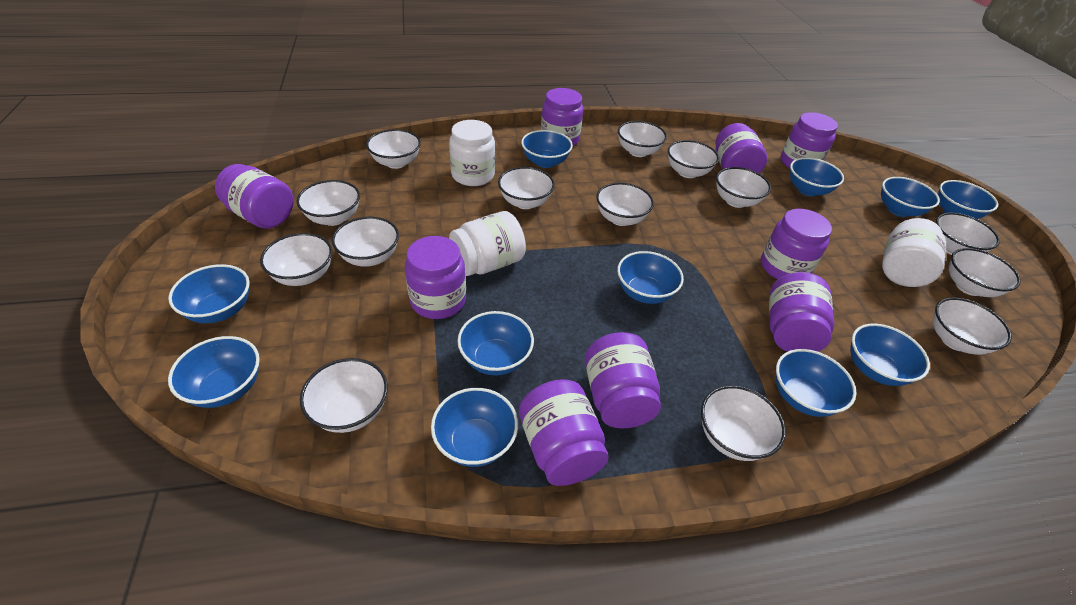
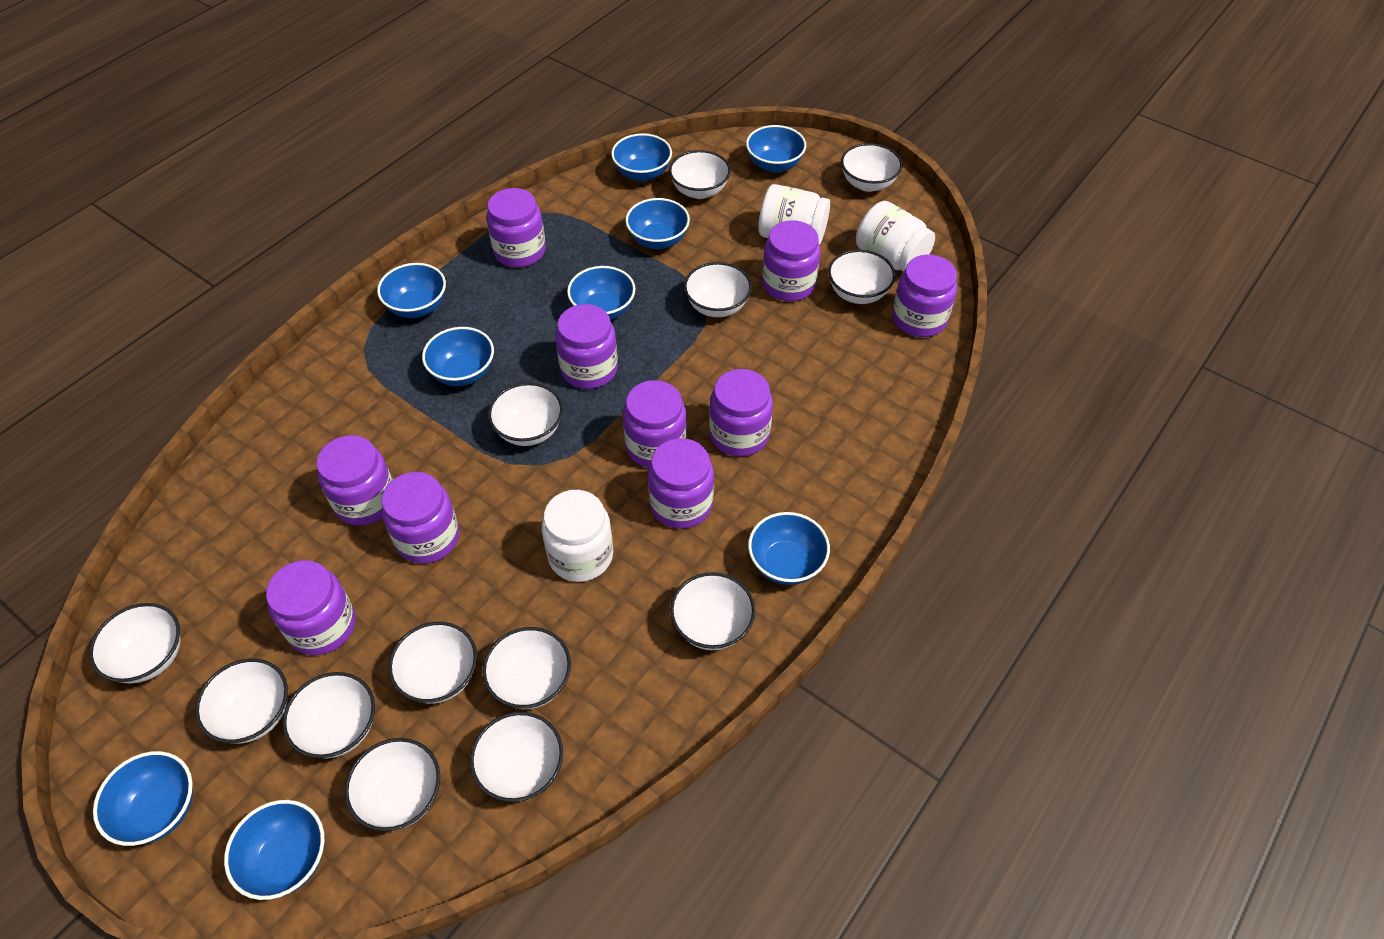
blue bowl: [168,264,250,323] [168,336,260,408] [431,388,518,467] [457,311,534,375] [521,130,573,168] [617,251,684,304] [776,349,857,417] [790,157,844,196] [850,323,930,386] [881,177,940,217] [938,180,998,219] = 11 -> [93,751,193,846] [224,800,324,900] [377,263,446,318] [422,327,494,386] [567,266,635,320] [611,133,672,182] [625,198,690,249] [746,125,806,173] [748,512,830,585] = 9
purple jar: [215,164,294,229] [405,236,466,319] [519,379,609,486] [541,88,583,146] [585,332,661,428] [715,123,767,174] [761,209,832,280] [769,272,834,352] [781,112,838,168] = 9 -> [266,560,356,655] [317,435,393,526] [381,472,459,564] [486,188,546,268] [555,304,618,389] [623,380,687,468] [648,438,714,529] [709,369,773,456] [762,220,820,302] [892,255,957,337] = 10
white bowl: [260,233,332,286] [296,180,360,226] [300,358,388,433] [332,217,399,267] [366,129,421,169] [498,167,555,209] [596,183,654,226] [618,121,667,157] [668,140,719,178] [701,385,786,461] [716,167,771,208] [933,298,1012,355] [936,213,1000,255] [949,248,1021,297] = 14 -> [89,603,181,683] [195,659,288,744] [283,672,375,758] [345,738,440,831] [388,622,477,704] [470,712,563,802] [482,627,571,709] [488,383,563,446] [669,150,731,199] [670,572,755,650] [684,262,752,317] [828,250,896,304] [841,143,903,192] = 13

